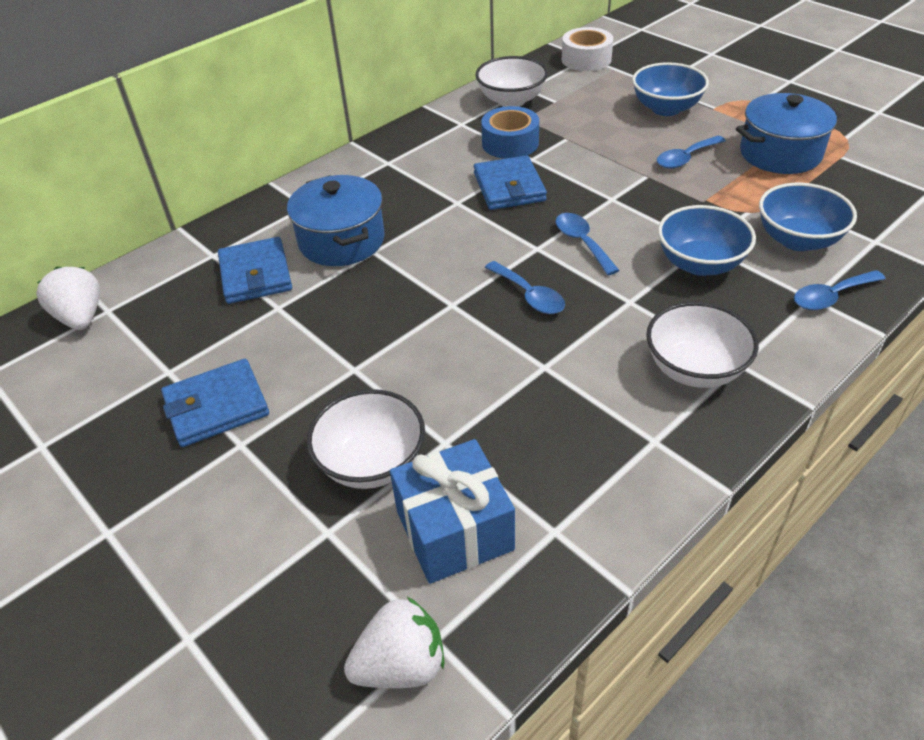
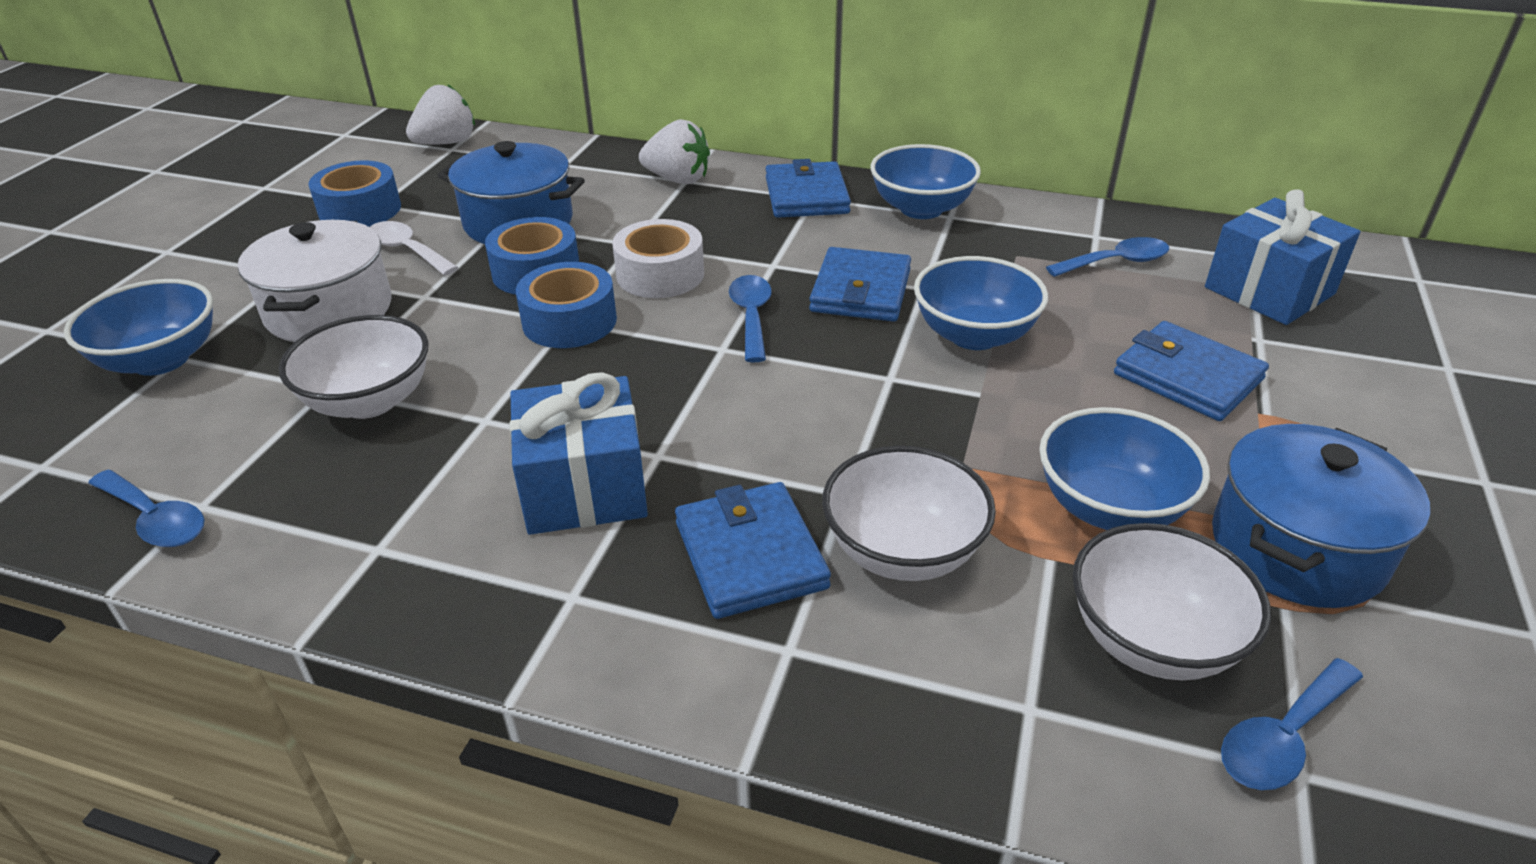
blue bowl: [632,62,709,116] [658,205,756,276] [759,183,857,251] = 3 -> [64,279,213,376] [870,144,981,219] [914,256,1048,350] [1039,407,1210,530] = 4
blue gift: [390,439,515,584] = 1 -> [509,372,648,535] [1205,190,1360,325] = 2
blue tape: [481,106,539,159] = 1 -> [309,160,401,227] [485,217,579,295] [516,262,617,348] = 3
blue wallet: [161,359,269,447] [218,237,292,304] [474,155,547,210] = 3 -> [675,482,831,619] [766,159,851,218] [809,247,911,322] [1114,321,1269,421] = 4
white pot: none = 0 -> [238,220,392,342] = 1
white spoon: none = 0 -> [370,221,458,275] = 1

